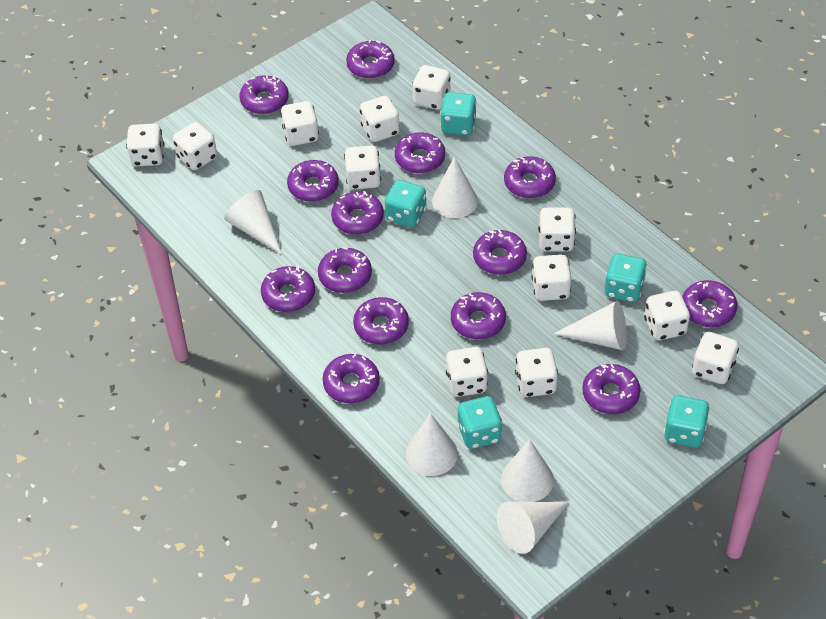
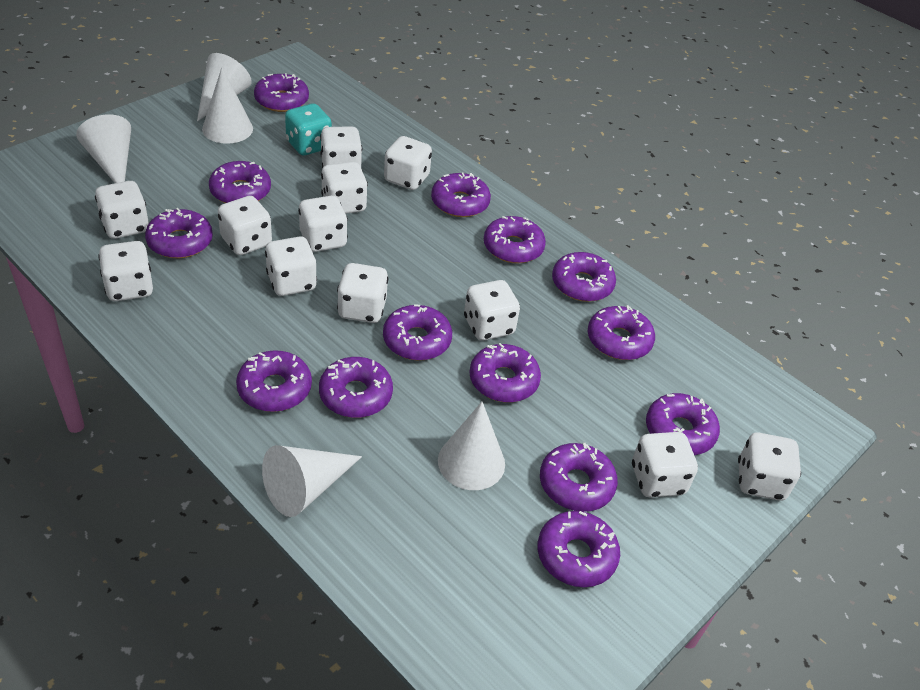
turquoise dice: [385,180,426,228] [440,92,477,136] [457,396,502,449] [605,253,647,302] [664,395,710,448] = 5 -> [285,104,332,155] = 1
white cone: [224,190,282,254] [406,413,458,476] [432,157,478,218] [497,502,569,554] [501,439,554,502] [554,301,627,350] = 6 -> [76,114,131,183] [197,53,252,122] [202,67,253,144] [262,445,362,517] [438,402,505,490] = 5

